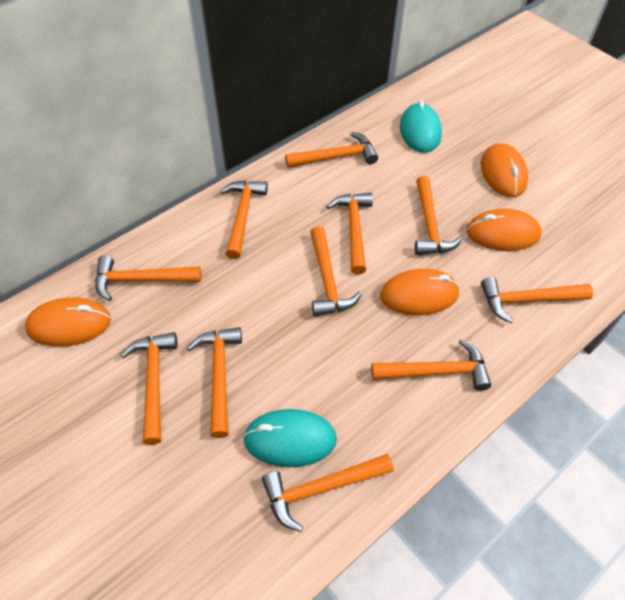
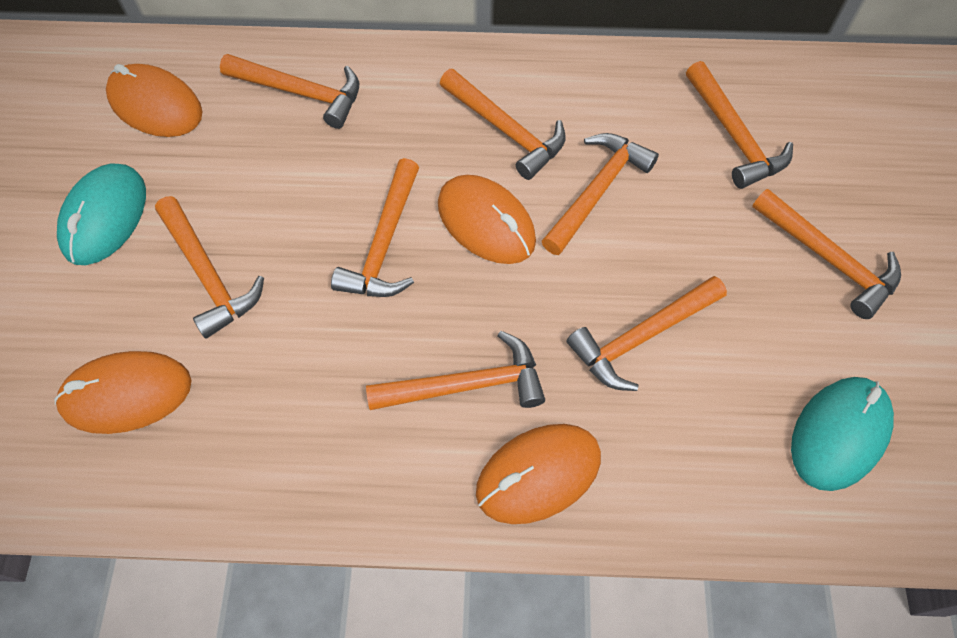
orange hammer: [95,256,202,301] [121,332,177,445] [187,327,242,438] [220,181,268,259] [262,454,394,532] [285,132,378,168] [310,226,362,317] [327,193,373,275] [371,339,491,391] [415,176,462,255] [481,277,593,323] = 11 -> [155,196,264,339] [220,54,359,129] [331,158,419,297] [366,331,545,410] [440,69,566,180] [542,133,659,255] [566,276,727,391] [686,61,793,189] [752,189,901,319] = 9

